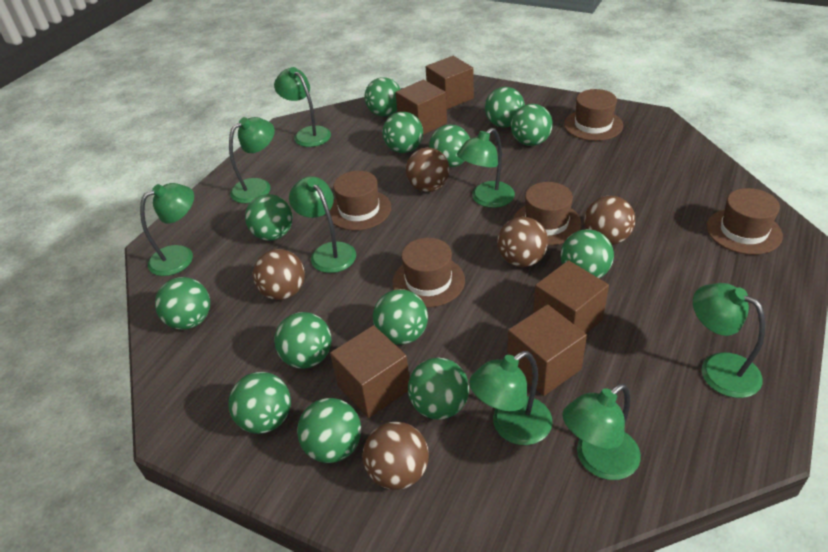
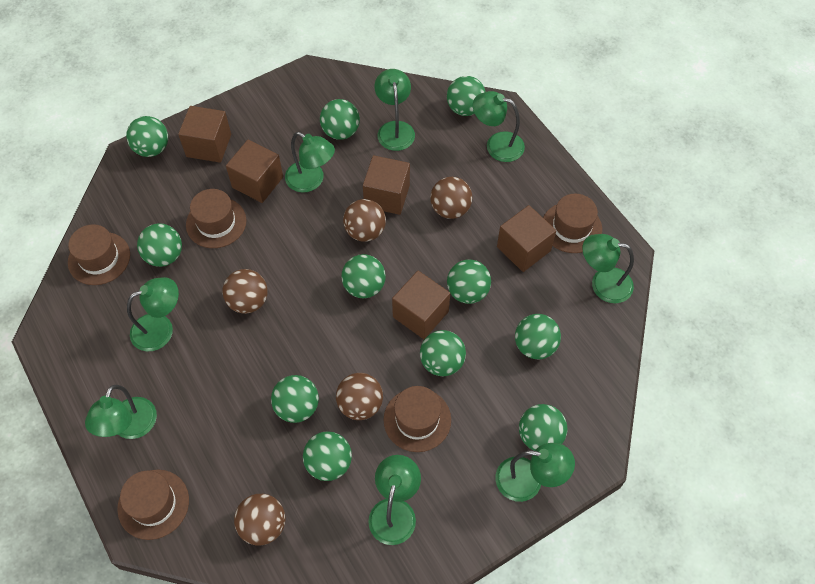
green ball: [155,277,210,330] [229,372,291,434] [245,194,292,241] [274,312,332,369] [297,398,361,463] [364,77,401,116] [373,289,428,345] [382,112,423,153] [408,358,469,420] [429,125,470,167] [485,87,525,128] [511,104,553,146] [561,229,614,278] = 13 -> [126,116,168,157] [137,223,182,267] [271,375,319,423] [303,431,352,481] [320,99,360,140] [341,254,386,298] [420,330,466,376] [447,76,485,116] [447,259,491,304] [515,314,561,359] [519,404,567,451] = 11

